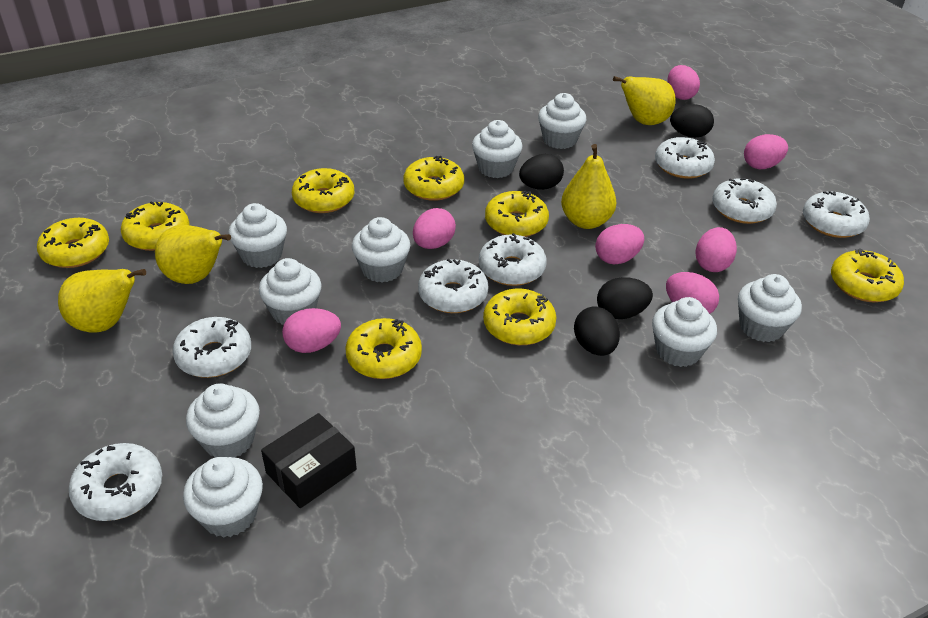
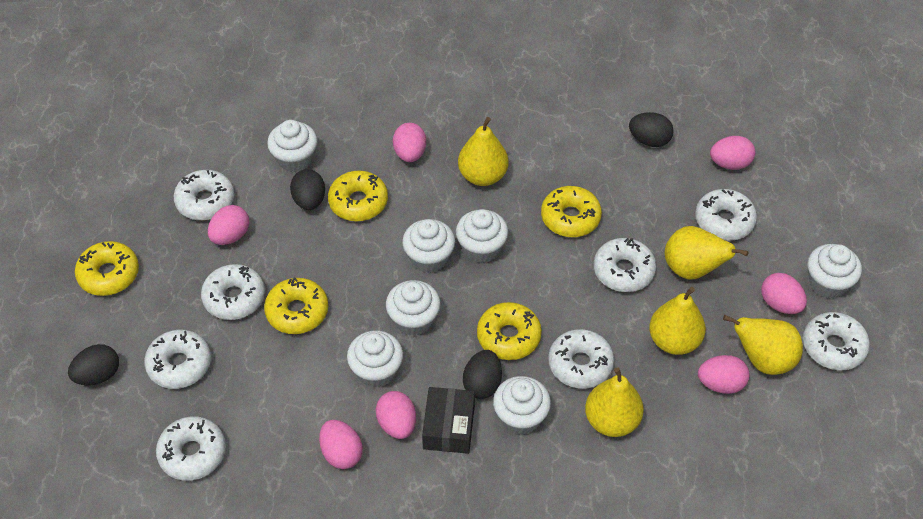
white cupcake: [183,457,263,538] [186,383,260,458] [228,203,287,268] [259,258,321,325] [352,217,410,283] [472,120,522,178] [538,93,586,149] [652,297,717,367] [738,274,802,342] = 9 -> [267,120,317,172] [347,331,403,388] [386,280,440,336] [402,219,455,273] [456,209,508,263] [493,376,551,435] [808,244,862,298] = 7
white donut: [69,443,162,521] [173,317,251,378] [418,259,488,313] [479,233,547,286] [655,137,715,179] [712,178,777,224] [803,191,870,238] = 7 -> [144,329,211,389] [156,416,226,481] [174,170,234,220] [201,264,265,320] [548,329,614,389] [594,238,656,292] [695,189,757,241] [803,312,870,370] = 8
yellow donut: [37,218,109,268] [121,201,190,251] [292,168,354,213] [345,318,422,379] [403,155,464,201] [483,288,556,345] [485,191,549,237] [831,248,904,302] = 8 -> [75,241,139,296] [264,277,328,334] [328,171,388,221] [477,302,542,360] [541,186,602,237] = 5
yellow pear: [58,269,146,333] [155,225,231,284] [561,144,617,229] [613,76,676,125] = 4 -> [458,117,509,186] [585,367,644,437] [649,287,706,355] [665,226,749,279] [723,315,803,375] = 5

